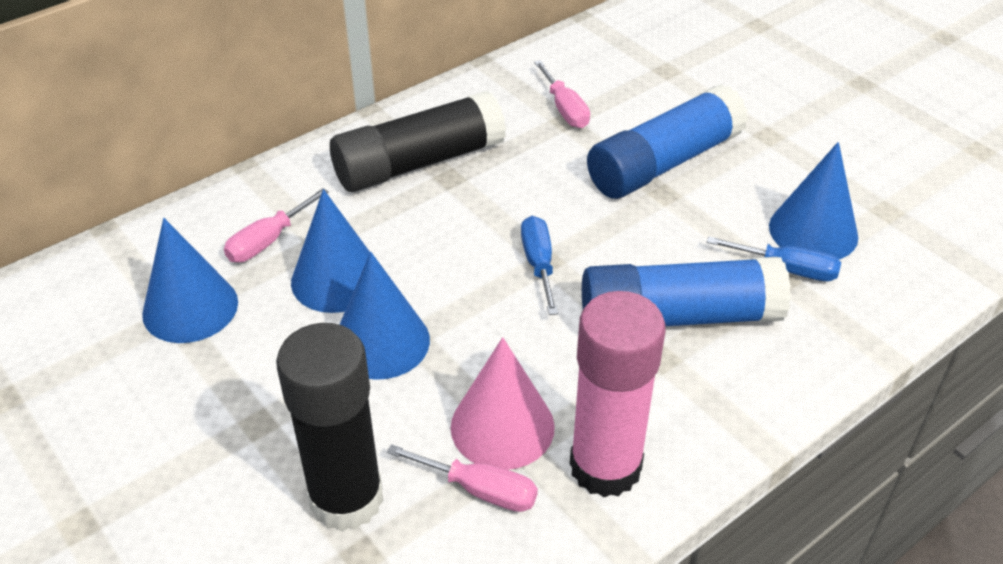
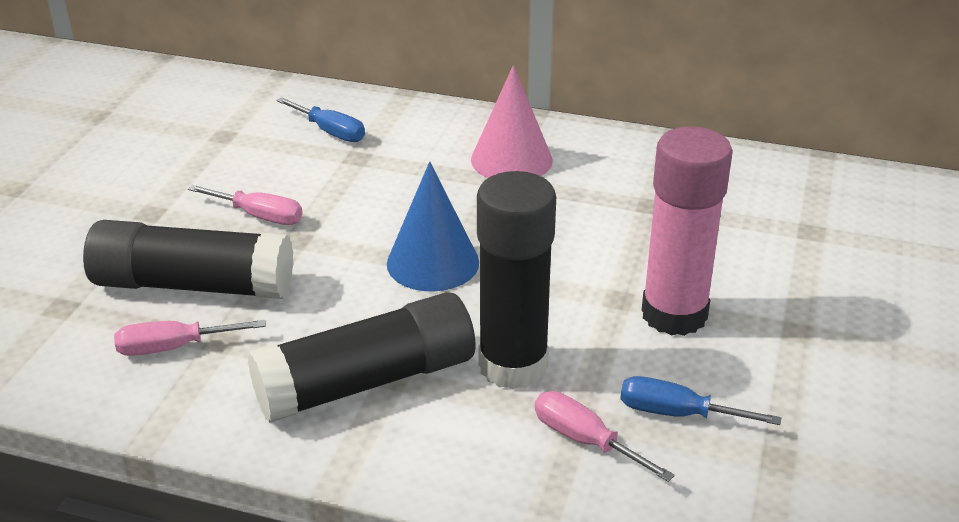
black glue stick: [276,323,383,531] [330,91,506,192] = 2 -> [83,220,294,299] [247,292,475,423] [477,171,556,390] = 3
blue cone: [142,218,238,343] [291,189,370,313] [339,252,430,380] [769,142,858,259] = 4 -> [387,162,479,292] = 1
blue glue stick: [582,257,791,326] [587,84,748,199] = 2 -> none = 0

